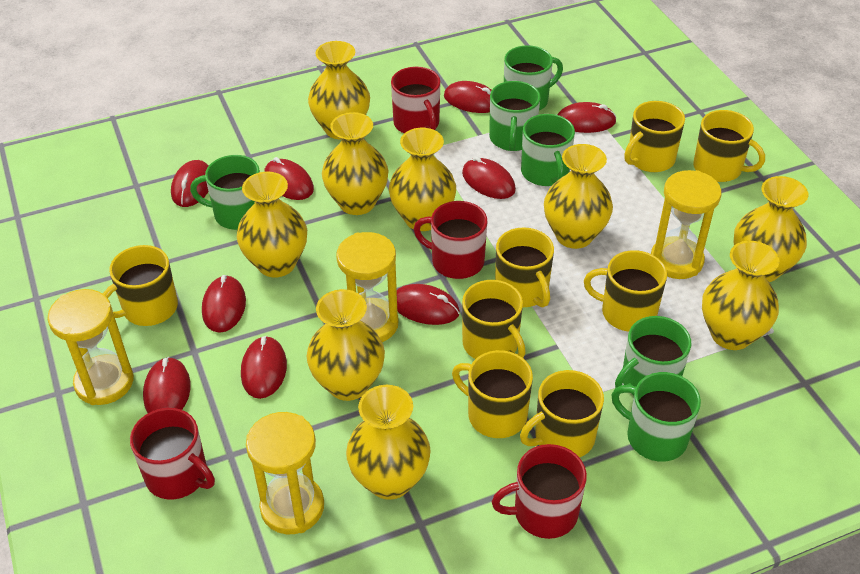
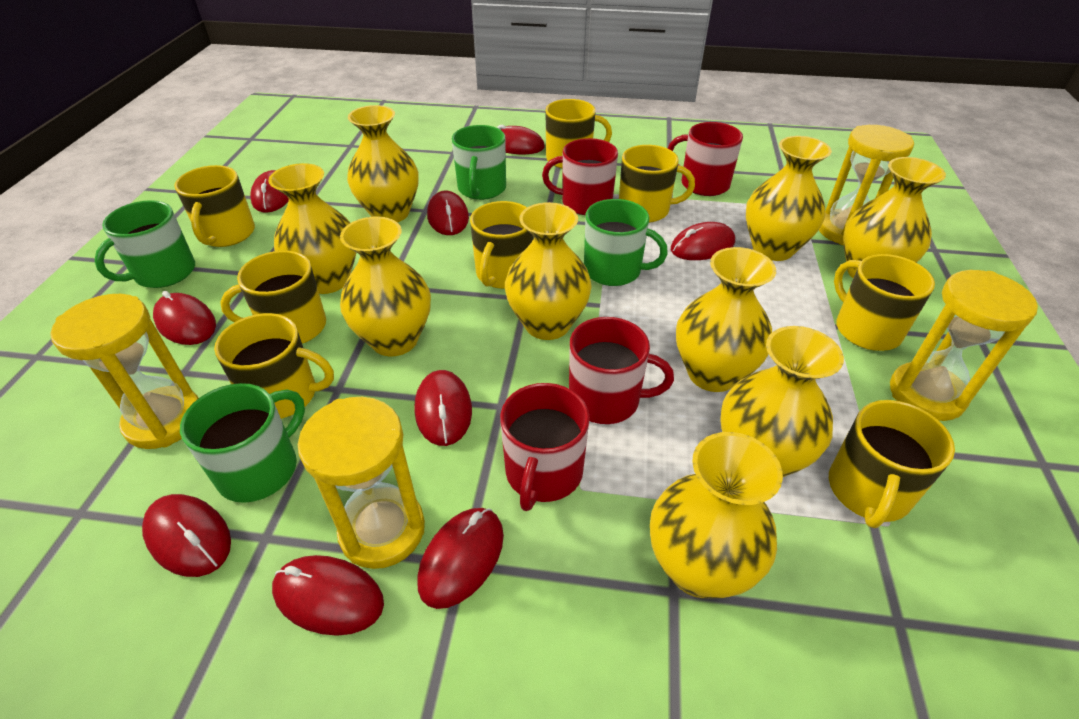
green mug: [190,155,260,230] [489,81,541,151] [504,45,563,110] [521,114,575,186] [611,372,701,462] [615,316,691,395] = 6 -> [94,200,195,288] [180,383,305,503] [452,125,506,200] [584,199,668,286] = 4

